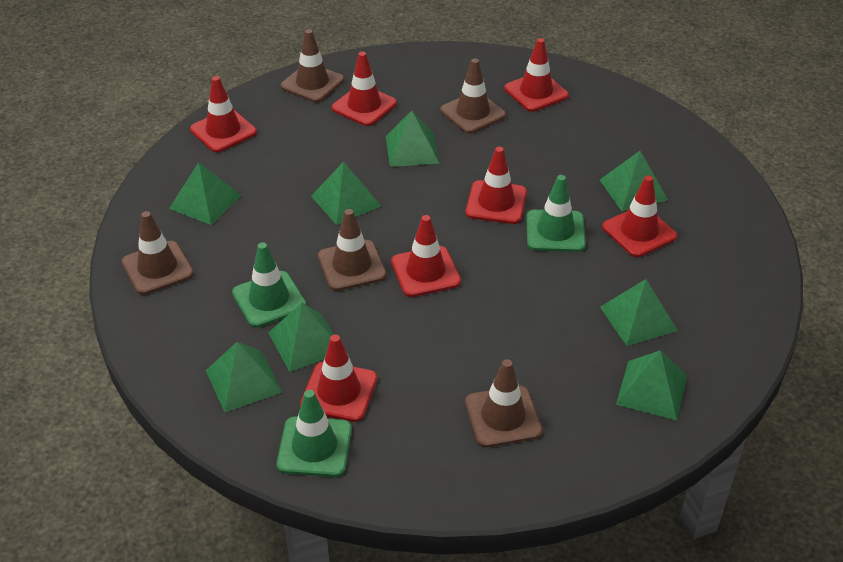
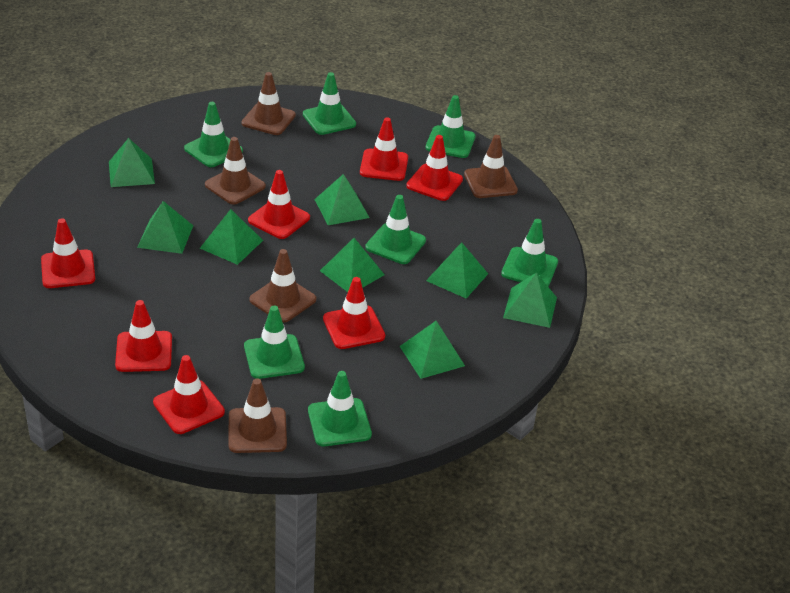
green traffic cone: [232,242,307,328] [277,390,352,477] [526,175,586,252] = 3 -> [184,102,243,167] [244,306,305,379] [303,72,356,135] [308,371,372,446] [365,195,426,264] [426,95,476,158] [501,219,558,286] = 7

